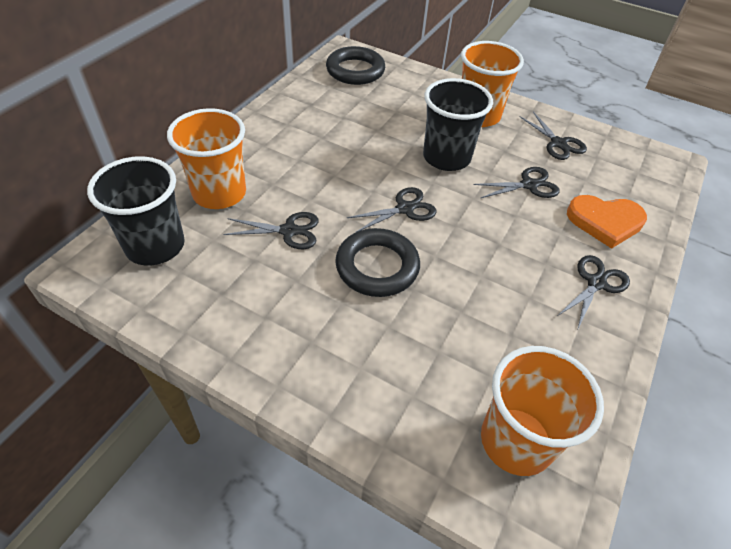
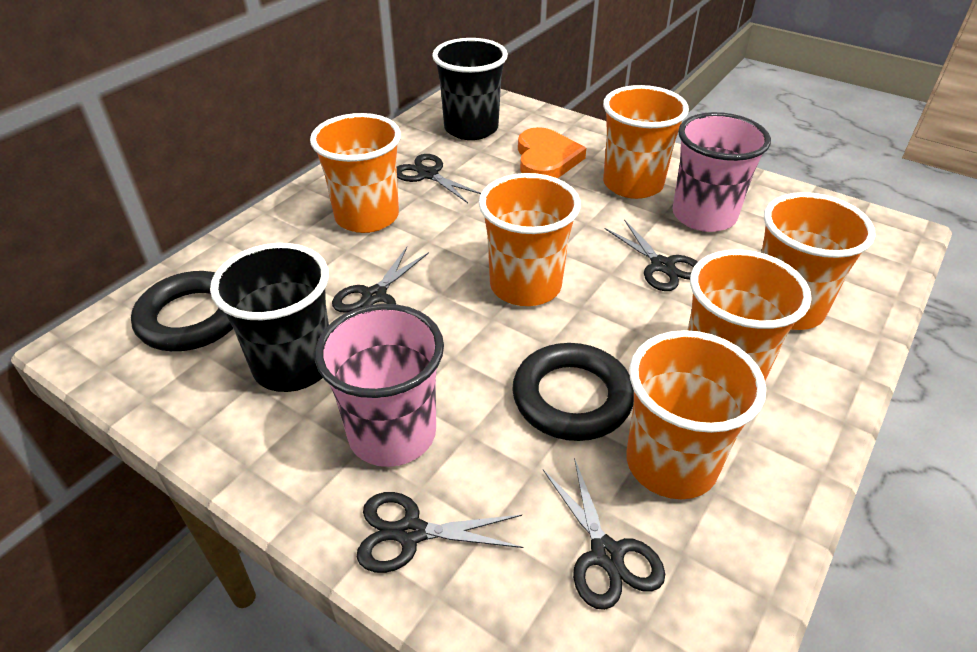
orange cup: [167,108,246,209] [461,41,524,127] [481,346,604,476] = 3 -> [310,113,401,233] [479,173,581,306] [603,85,689,199] [626,330,766,499] [687,250,812,381] [761,192,876,330] = 6
pink cup: none = 0 -> [315,304,444,467] [672,112,771,232] = 2

